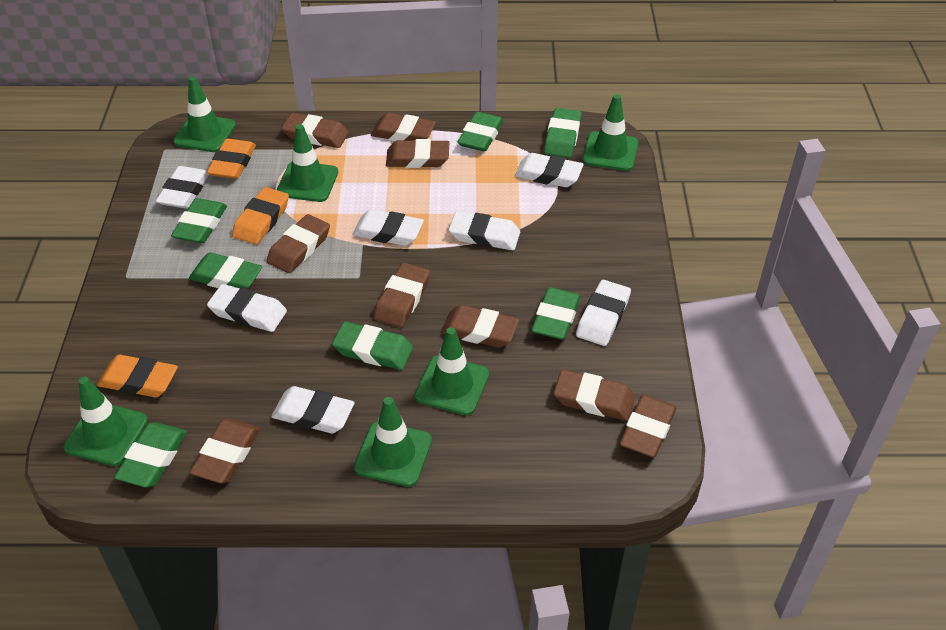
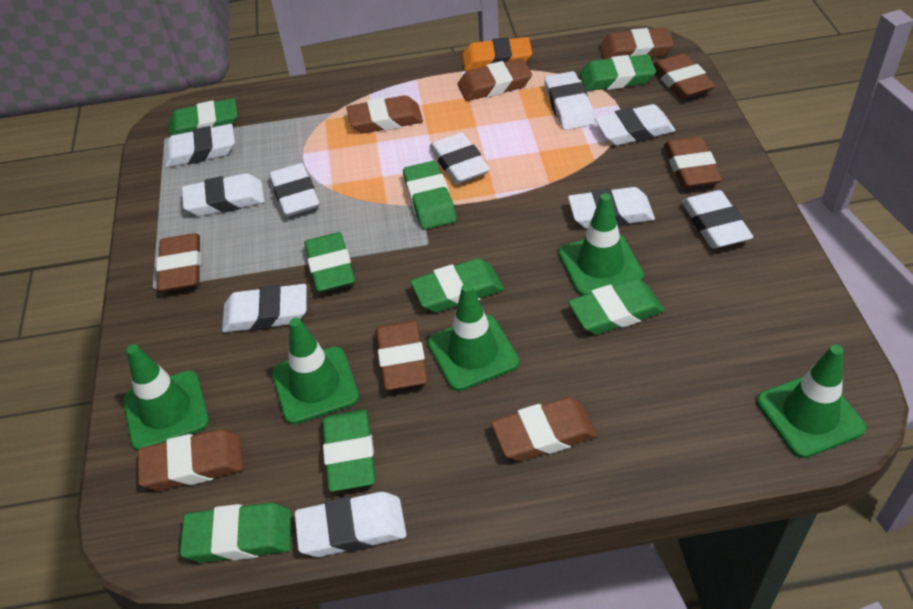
green eraser: [114,423,187,487] [171,198,227,243] [189,253,262,289] [332,322,413,370] [458,112,503,152] [531,287,580,340] [544,108,582,158] = 7 -> [168,98,237,137] [180,503,291,562] [304,232,355,292] [323,409,376,492] [403,161,456,229] [410,258,504,312] [568,278,665,335] [580,54,656,91] = 8
green traffic cone: [63,376,148,466] [173,76,236,152] [277,124,338,202] [354,397,432,487] [415,327,489,415] [582,94,638,171] = 6 -> [123,344,209,451] [272,318,359,425] [428,283,519,391] [559,193,644,296] [757,345,866,458] = 5
orange eraser: [97,355,178,397] [207,139,256,179] [232,187,289,245] = 3 -> [462,37,532,71] = 1
white eraser: [156,166,209,209] [207,284,287,332] [271,386,355,433] [352,209,424,246] [449,211,520,250] [515,153,584,187] [576,280,631,346] = 7 -> [164,124,235,168] [182,173,264,216] [222,284,307,332] [269,163,319,217] [295,492,407,557] [430,132,490,184] [544,71,595,130] [568,187,655,229] [595,104,675,146] [682,190,753,248] = 10

